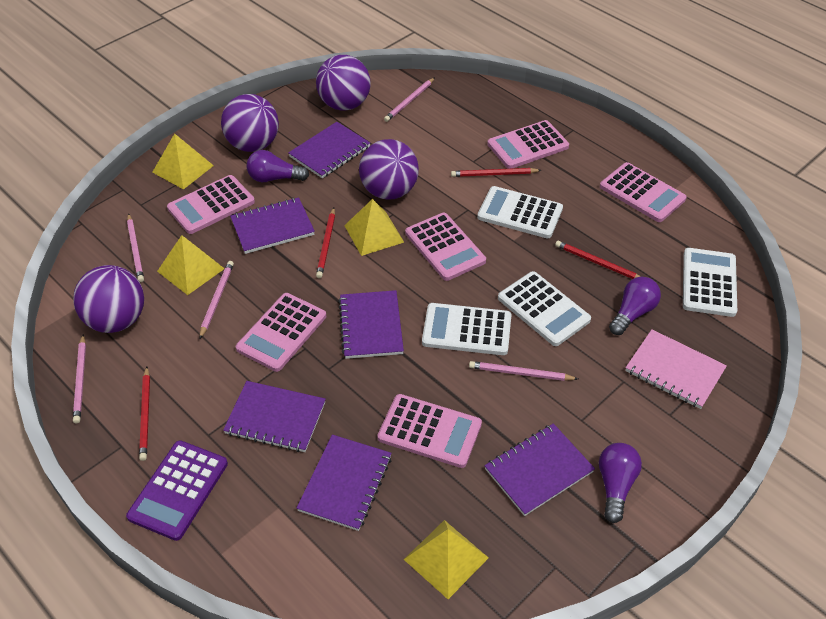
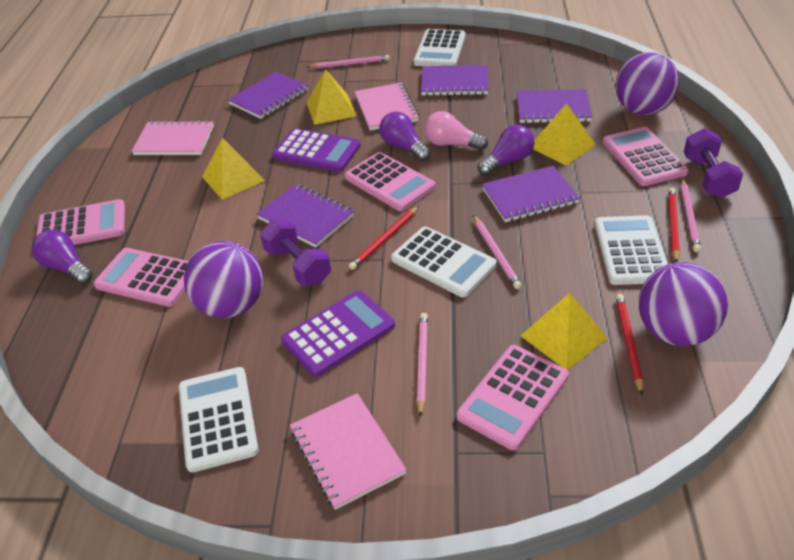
pink calculator: [167,175,255,234] [236,293,326,372] [377,394,482,468] [405,213,486,281] [487,120,569,169] [600,162,687,222] = 6 -> [36,199,125,245] [93,248,189,307] [345,152,436,211] [457,345,569,450] [603,127,689,186] = 5
pink light bulb: none = 0 -> [425,111,488,150] = 1
pink notebook: [625,329,727,409] = 1 -> [132,120,214,155] [290,393,407,510] [355,82,419,131] = 3
pink pencil: [73,334,86,423] [127,213,144,282] [199,261,234,339] [384,78,435,122] [469,361,578,381] = 5 -> [307,55,390,68] [417,313,428,417] [473,215,521,289] [681,178,701,252] = 4
purple ball: [73,265,144,333] [221,94,279,152] [316,55,370,111] [359,139,419,200] = 4 -> [184,241,263,318] [615,52,679,115] [638,262,728,346] = 3
purple calculator: [126,440,228,541] = 1 -> [272,128,361,172] [281,290,395,377] = 2
purple dumbbell: none = 0 -> [260,219,331,286] [684,128,743,198] = 2
purple notebook: [223,381,326,452] [230,197,315,254] [288,122,370,178] [297,435,392,531] [338,290,404,359] [484,423,595,516] = 6 -> [228,72,308,119] [256,184,354,247] [421,65,489,96] [482,166,580,222] [517,89,592,123] = 5
red pencil: [139,367,150,461] [316,208,335,278] [451,168,541,177] [555,241,641,279] = 4 -> [349,206,419,270] [616,294,643,395] [668,188,680,263] = 3

